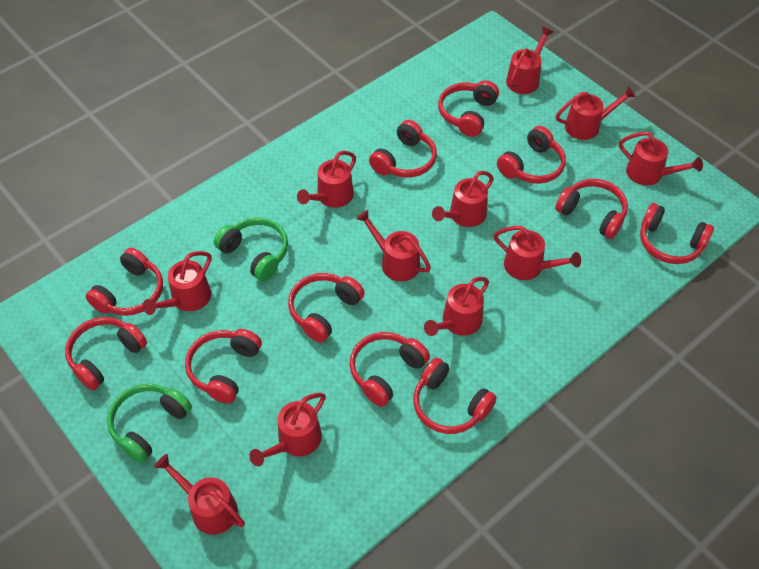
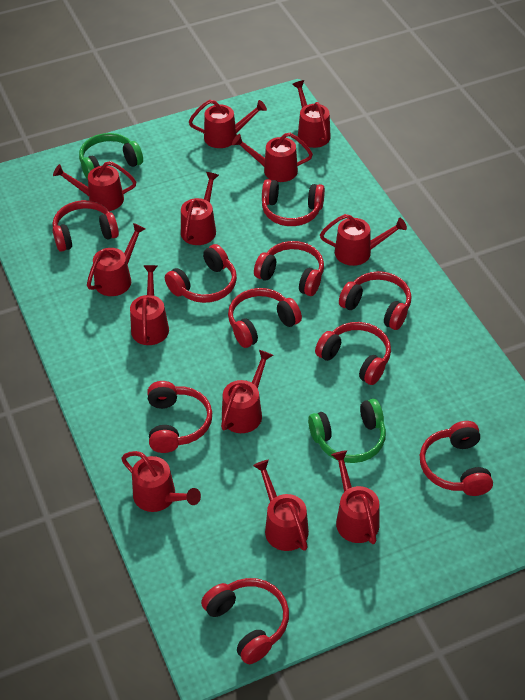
red headphones: [65,317,147,390] [86,248,163,316] [185,329,262,404] [288,273,365,343] [350,332,430,407] [369,120,437,178] [413,358,496,434] [438,80,499,137] [497,126,566,184] [555,179,628,239] [640,203,714,264] = 11 -> [53,200,119,252] [147,381,212,453] [165,244,237,303] [201,578,289,664] [228,288,302,348] [254,241,324,296] [262,179,325,226] [315,322,391,385] [339,271,411,330] [420,421,493,496] = 10
red watering can: [143,251,211,315] [154,454,245,535] [249,393,325,466] [297,151,356,208] [356,210,431,282] [424,277,489,336] [432,171,494,227] [494,226,581,280] [506,27,553,94] [556,86,636,140] [619,132,703,185] = 11 -> [53,161,136,211] [87,223,145,296] [121,451,201,512] [130,265,169,345] [181,172,219,245] [189,100,267,148] [221,350,273,433] [232,133,313,182] [253,460,309,551] [292,80,331,148] [320,214,407,266] [331,450,380,544] = 12

